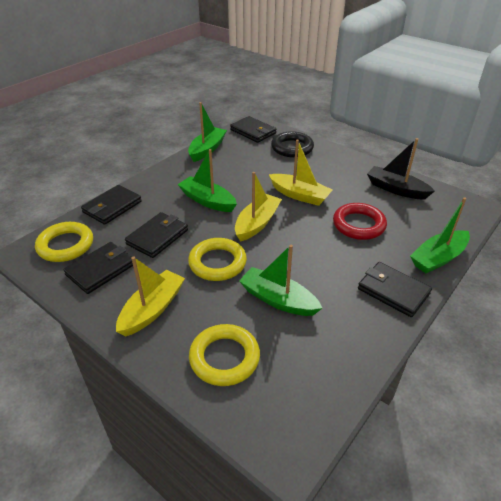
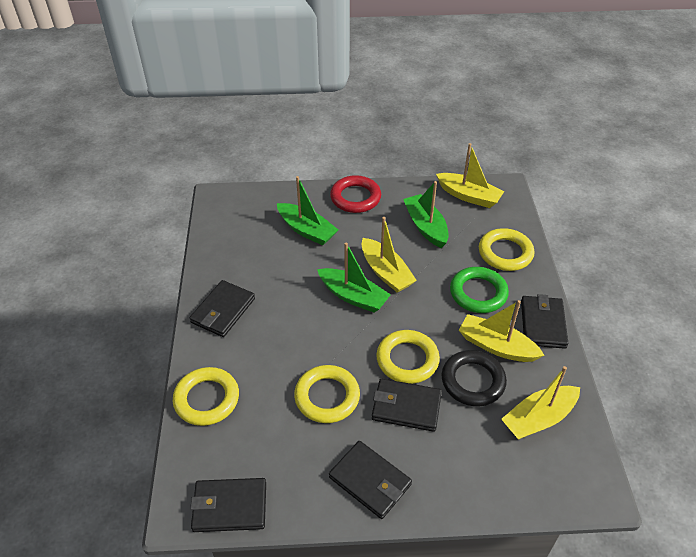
black boat: [367,138,435,199] = 1 -> none = 0
green boat: [177,149,237,212] [188,102,227,162] [239,245,322,316] [410,197,470,273] = 4 -> [277,176,338,245] [317,242,391,313] [403,181,449,248] = 3
green ring: none = 0 -> [450,267,509,313] = 1
yellow boat: [116,257,185,336] [235,172,282,242] [269,139,333,206] = 3 -> [361,217,417,293] [436,143,504,208] [459,300,544,362] [501,366,580,439] = 4
yellow ring: [35,222,93,262] [188,238,247,281] [189,324,260,386] = 3 -> [173,367,239,426] [294,365,360,423] [376,330,440,384] [479,228,534,271] = 4

